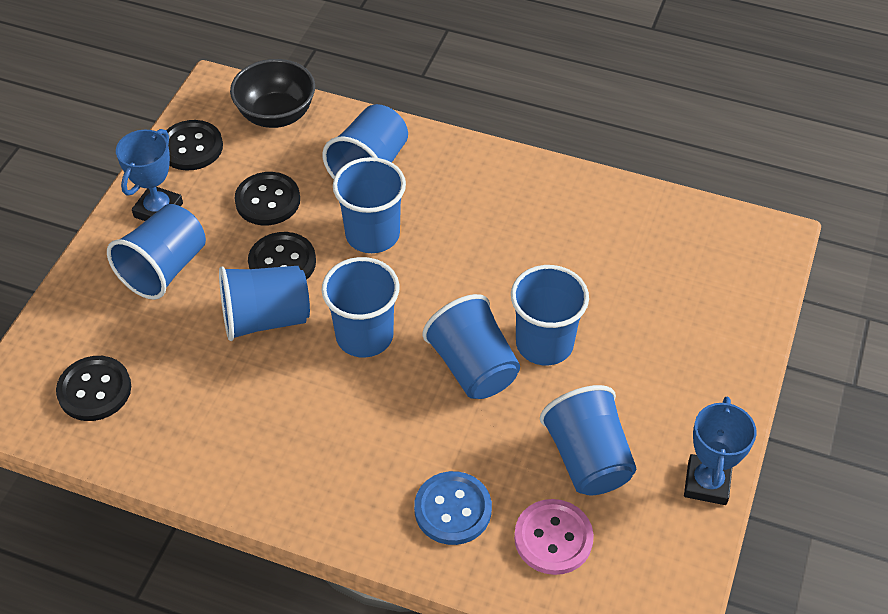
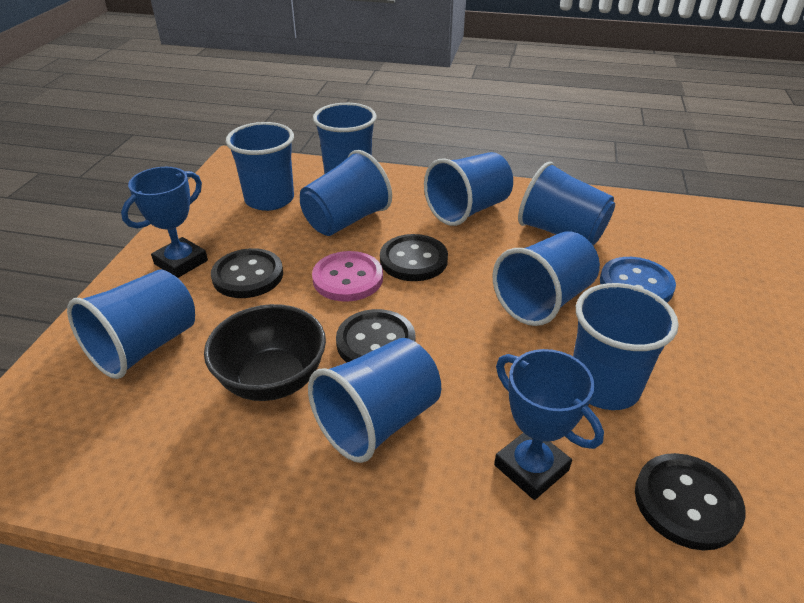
blue cup: [107,204,206,300] [219,266,310,341] [322,104,408,179] [322,257,400,357] [333,157,406,253] [422,294,520,399] [511,265,589,365] [540,385,636,495] = 8 -> [67,270,195,379] [226,122,294,211] [300,150,392,236] [308,338,441,463] [313,103,376,174] [424,152,513,226] [493,231,600,326] [518,162,615,245] [573,283,679,410] = 9

